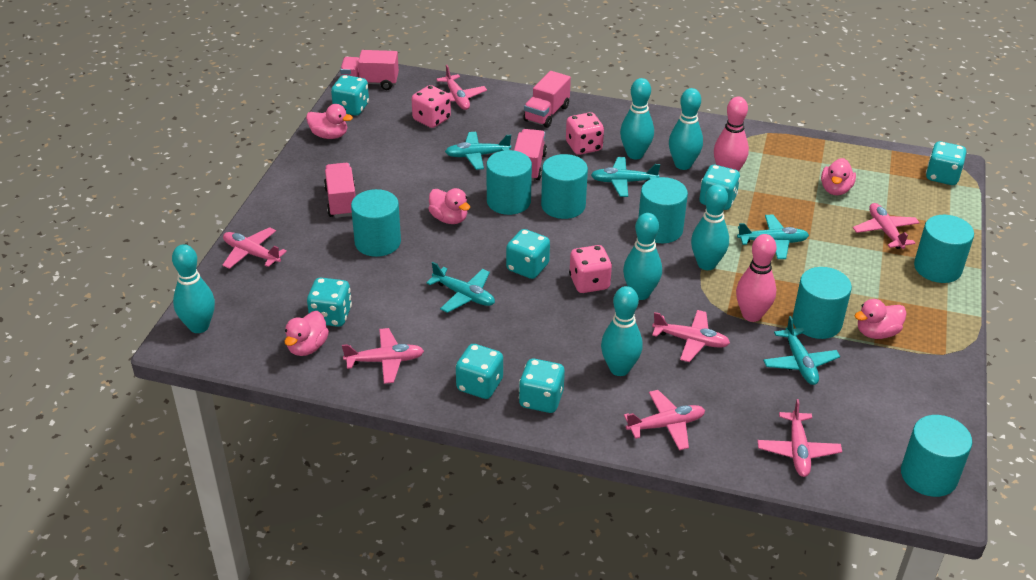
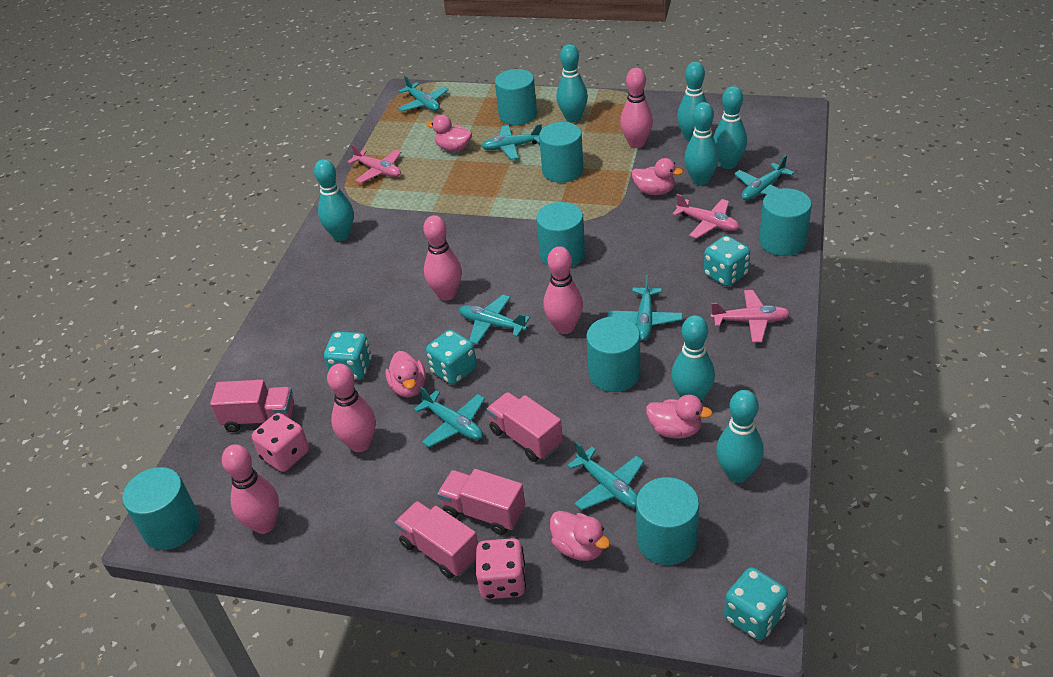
pink bowling pin: [714,97,749,171] [736,234,776,322] = 2 -> [222,444,279,534] [327,363,376,452] [423,215,462,301] [543,246,583,334] [620,68,653,148] = 5
pink dice: [412,85,451,128] [566,112,604,155] [569,245,612,293] = 3 -> [252,413,309,472] [476,538,526,599] = 2
pink plane: [223,227,287,269] [342,328,424,384] [436,65,487,110] [624,390,705,450] [652,310,730,362] [757,399,842,477] [853,203,920,249] = 7 -> [347,144,401,183] [672,194,740,239] [711,290,790,343] = 3
turquoise bowling pin: [172,244,215,333] [601,286,643,376] [620,78,654,159] [623,213,662,300] [669,88,703,170] [691,184,729,270] = 6 -> [314,159,354,241] [557,44,588,123] [671,315,715,401] [677,62,707,142] [684,102,719,185] [713,86,747,169] [716,390,764,483] = 7
turquoise dice: [307,278,352,327] [331,75,369,116] [456,344,503,399] [506,229,550,279] [519,359,565,413] [700,165,740,210] [926,141,966,185] = 7 -> [324,332,372,380] [426,330,477,385] [704,236,750,287] [724,567,788,640] = 4
turquoise plane: [426,262,495,313] [445,132,511,170] [591,157,660,197] [737,215,809,259] [763,316,840,385] = 5 -> [398,76,448,111] [414,387,485,447] [459,295,530,344] [481,124,542,160] [567,442,644,510] [607,275,683,341] [734,155,794,200] = 7

